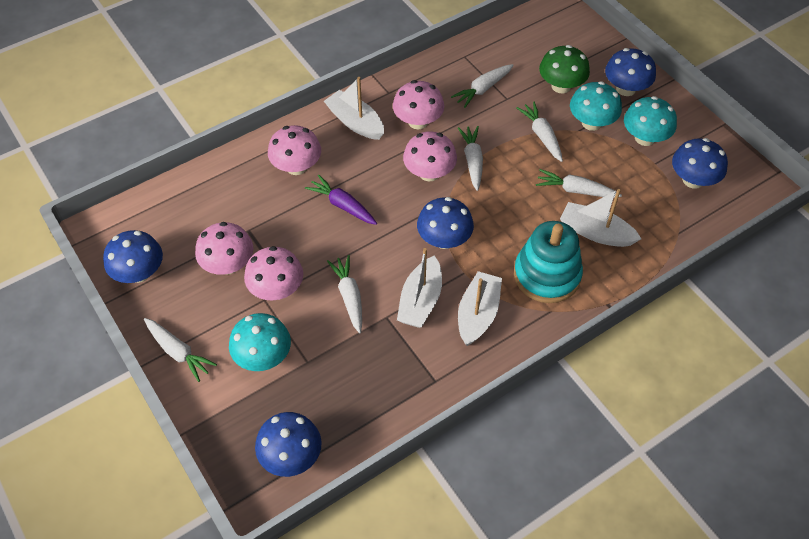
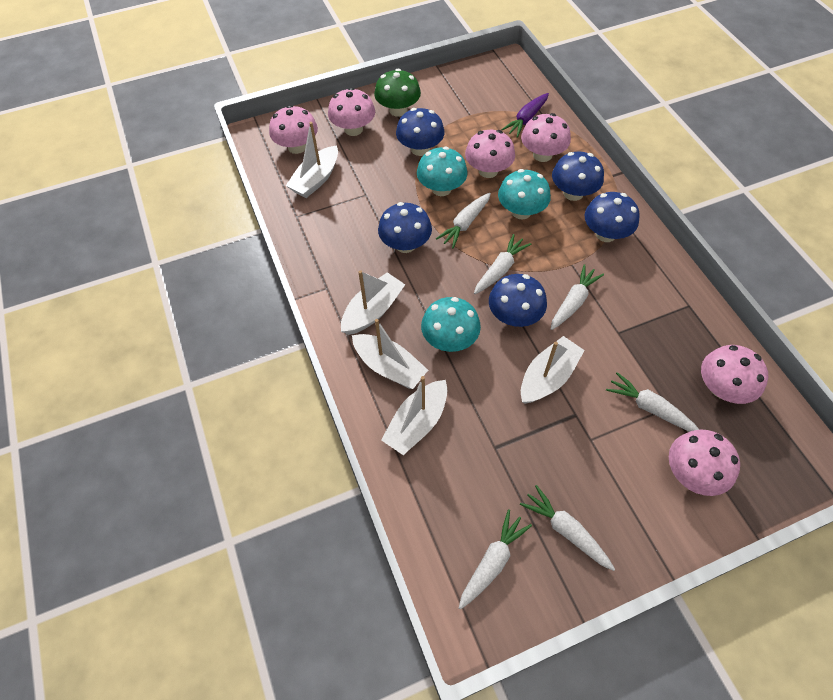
pink mushroom: [195,222,254,275] [244,246,303,300] [268,125,321,175] [393,80,444,129] [403,131,457,182] = 5 -> [269,105,318,154] [328,87,375,136] [465,130,515,178] [521,113,571,162] [669,430,740,496] [701,345,768,404] = 6
turquoise stacking toy: [514,221,583,303] = 1 -> none = 0
white boat: [324,77,384,140] [397,248,442,328] [458,271,502,346] [560,189,641,247] = 4 -> [286,122,338,198] [341,270,405,335] [352,319,428,389] [381,376,447,455] [521,336,585,404] = 5

